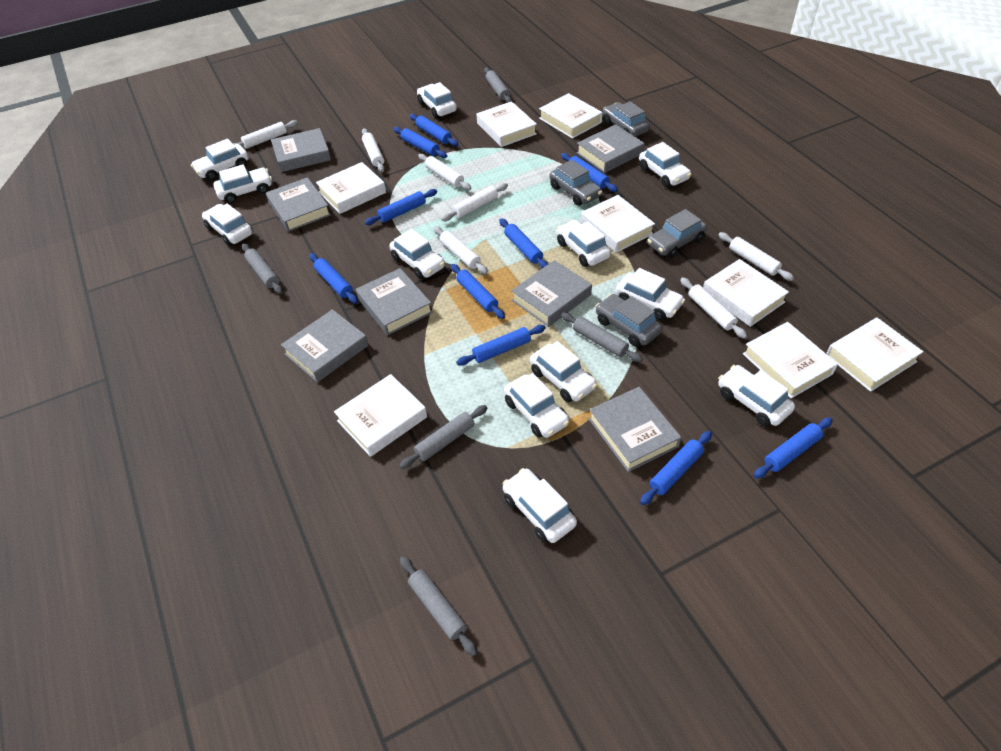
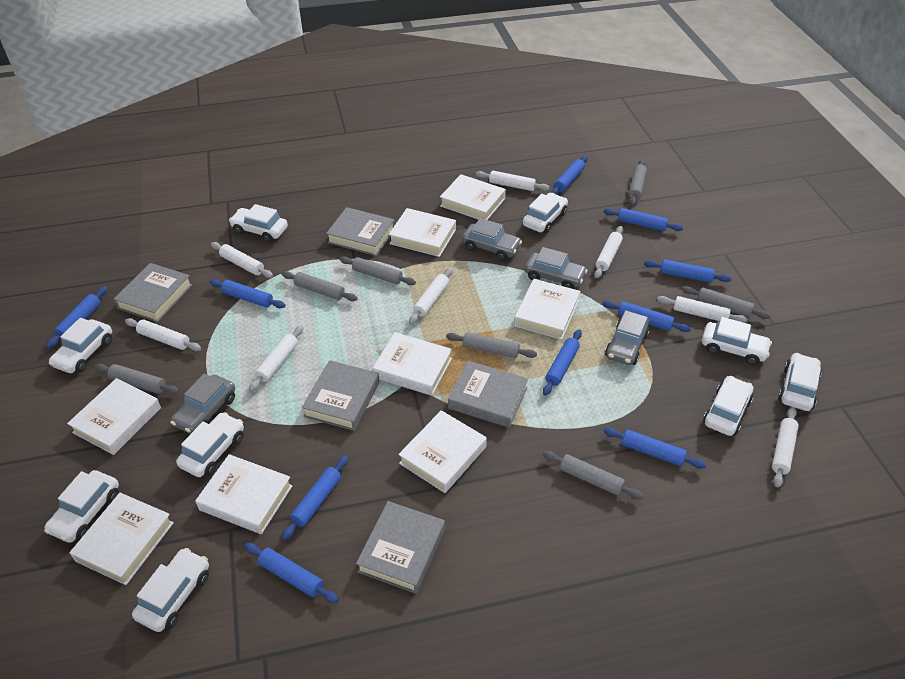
grey book: [266,177,331,232] [271,128,331,172] [281,309,368,382] [356,268,433,335] [511,260,592,327] [577,124,645,173] [589,387,682,472] = 7 -> [114,263,192,322] [302,360,380,431] [326,207,395,256] [356,501,445,594] [448,361,528,428] = 5
grey rolling pin: [242,243,283,294] [399,405,487,469] [400,556,477,656] [484,67,512,103] [561,312,643,362] = 5 -> [95,364,179,394] [282,271,358,301] [340,256,416,285] [446,332,537,358] [543,451,644,499] [629,159,647,206] [682,286,771,319] = 7
white car: [191,139,249,181] [202,203,253,246] [213,164,272,203] [389,229,445,279] [417,82,457,118] [503,468,577,543] [504,373,570,438] [530,341,597,402] [557,220,611,267] [616,268,685,320] [639,142,691,187] [718,365,795,427] = 12 -> [44,470,119,543] [49,318,112,373] [132,548,209,632] [176,412,244,477] [229,204,288,242] [523,193,568,233] [702,317,772,365] [703,376,753,436] [778,353,822,411] = 9
white rolling pin: [233,120,298,149] [362,128,385,172] [418,154,471,190] [434,226,488,274] [441,183,508,221] [680,277,747,339] [718,232,794,281] = 7 -> [125,318,201,351] [211,242,273,278] [249,325,303,392] [409,267,453,324] [476,171,550,191] [594,226,624,278] [657,296,748,323] [772,407,799,487] = 8

